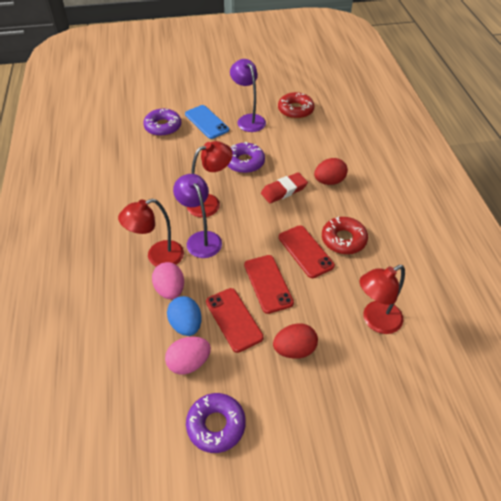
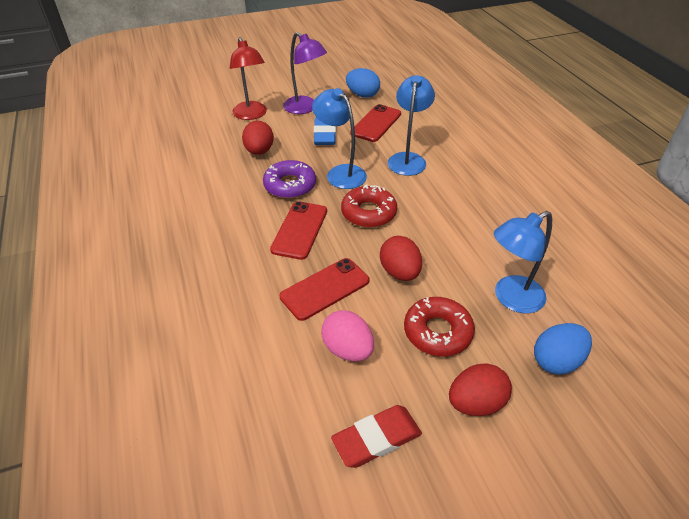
blue egg: [167,296,202,336] = 1 -> [346,68,380,98] [534,323,592,374] = 2
blue eraser: none = 0 -> [314,118,336,145] = 1
blue lamp: none = 0 -> [312,88,367,189] [388,75,435,176] [494,211,552,314] = 3
blue phone: [185,105,229,139] = 1 -> none = 0
pink egg: [152,262,184,299] [165,337,211,375] = 2 -> [321,310,374,361] = 1
purple donut: [143,108,181,136] [186,393,246,453] [228,142,265,173] = 3 -> [263,160,316,199] = 1
purple lamp: [173,174,222,258] [230,59,266,132] = 2 -> [283,32,327,114] = 1
red egg: [273,323,318,359] [314,158,348,185] = 2 -> [242,121,274,155] [380,236,422,281] [449,363,512,416] = 3
red lamp: [118,199,184,267] [187,141,233,218] [360,265,405,334] = 3 -> [230,37,267,120] = 1

